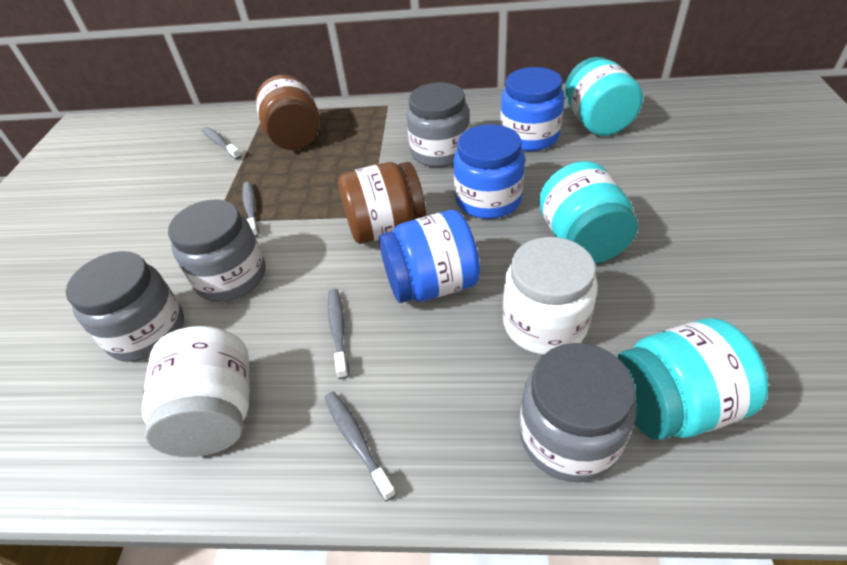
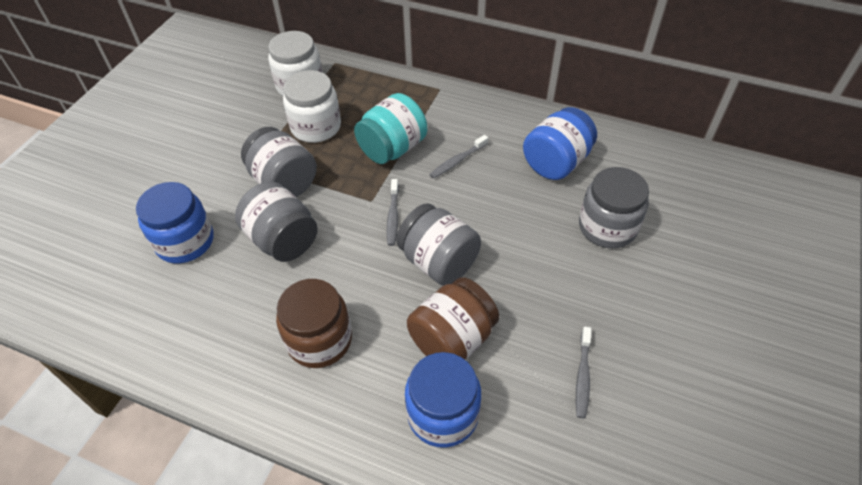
grey toothbrush: [202,127,241,160] [242,182,259,237] [324,392,396,501] [328,288,349,379] = 4 -> [387,179,399,246] [429,135,488,179] [576,327,591,419] = 3
turquoise jar: [539,161,638,264] [565,57,643,136] [617,318,768,440] = 3 -> [354,93,427,164] = 1

